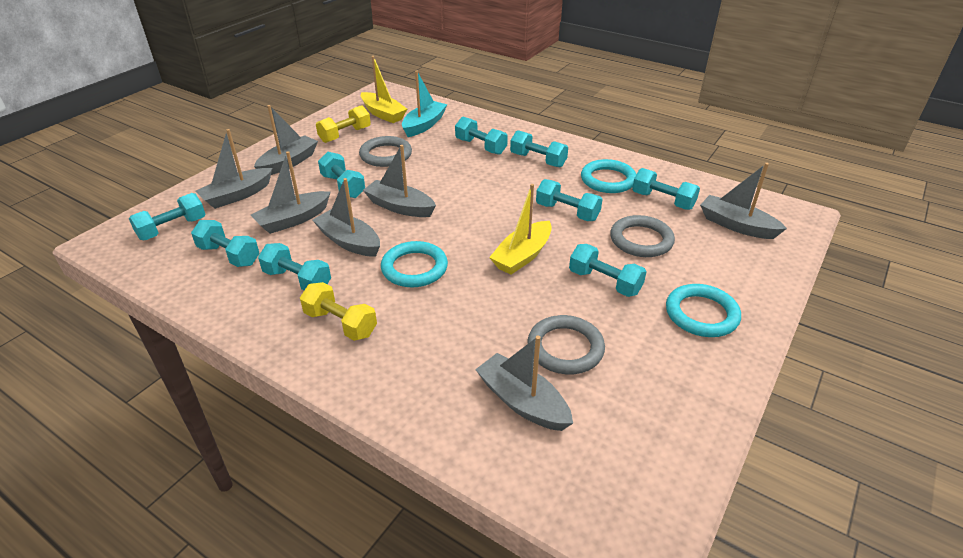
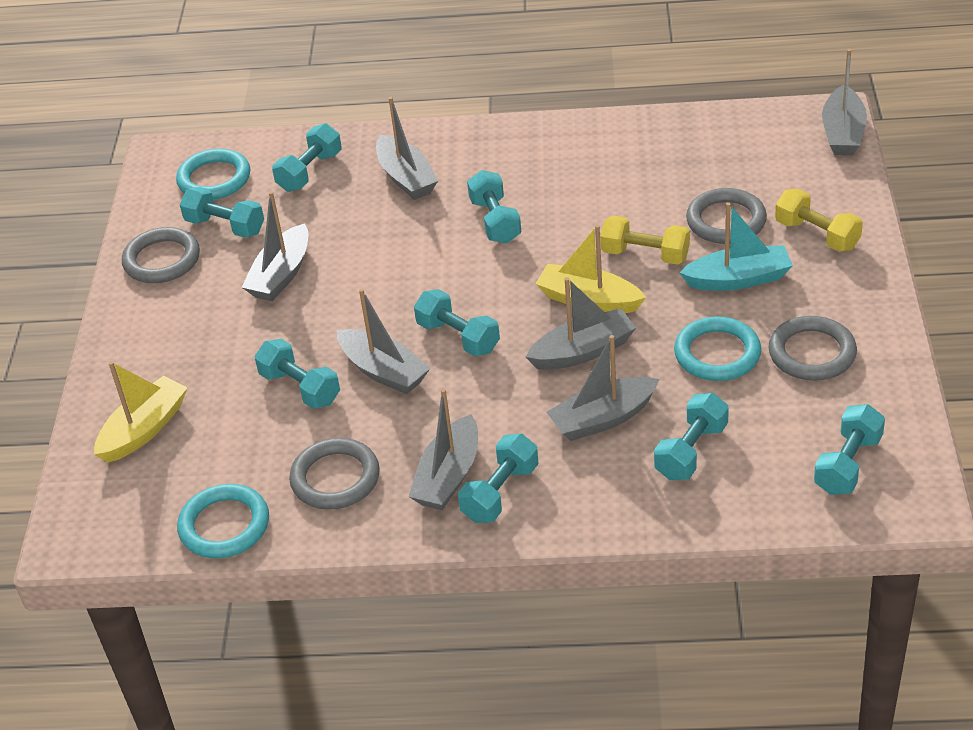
grey ring: [359,136,412,167] [527,315,605,374] [610,215,675,257] = 3 -> [122,227,200,283] [289,438,380,510] [686,188,767,244] [768,316,857,381] = 4
turquoise dumbbell: [129,193,206,240] [191,220,260,267] [258,243,331,290] [318,152,365,198] [455,117,508,155] [510,130,568,167] [536,179,603,221] [569,244,647,297] [632,168,700,210] = 9 -> [180,187,264,238] [254,339,340,409] [272,123,342,192] [414,289,500,356] [458,434,538,523] [467,170,521,244] [654,393,729,480] [814,404,885,495] = 8

